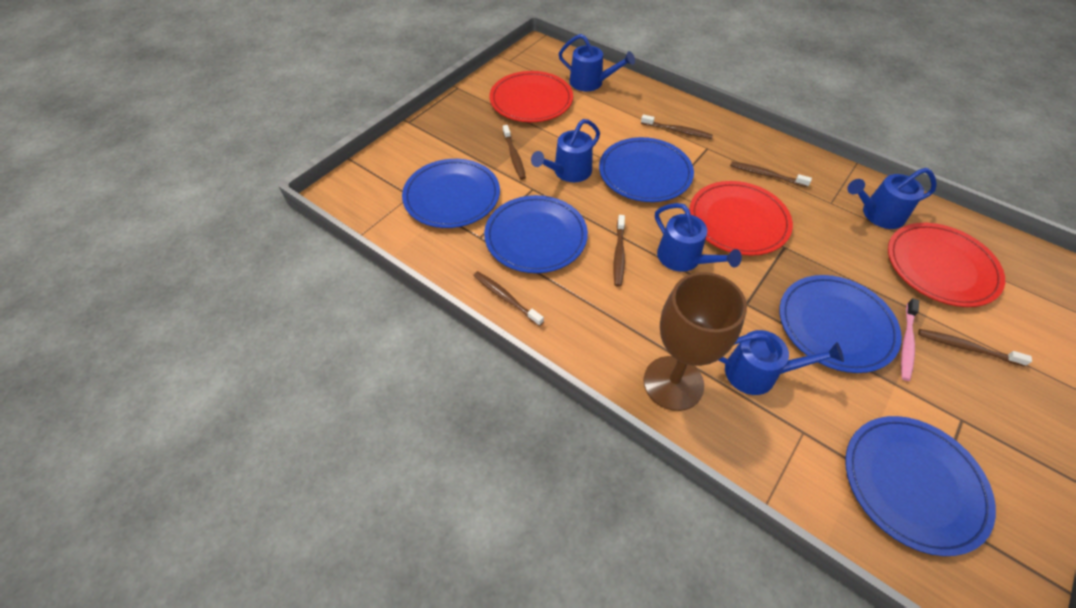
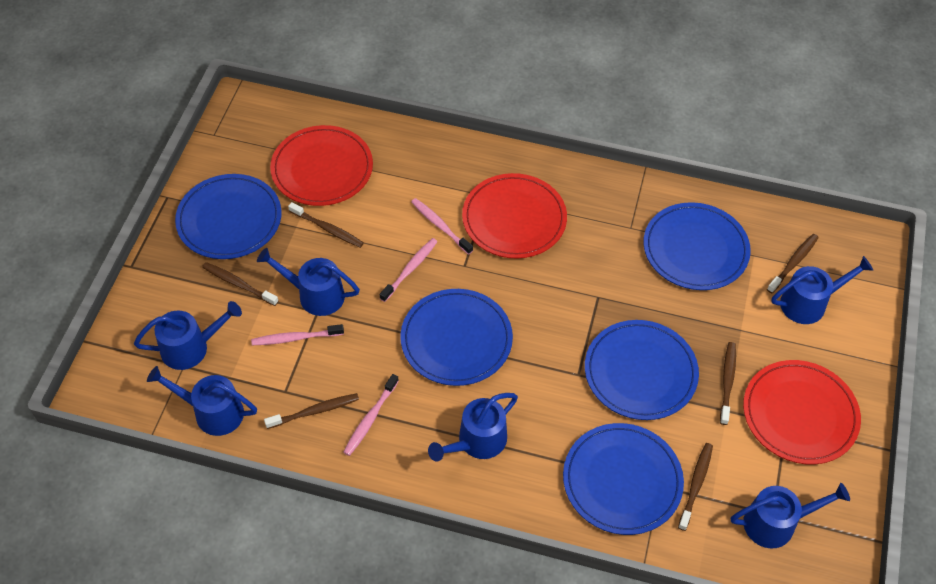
blue watering can: [531,119,600,182] [559,34,635,91] [655,203,742,272] [719,330,844,395] [847,168,937,229] = 5 -> [134,301,242,370] [147,366,257,436] [257,248,360,316] [428,393,518,461] [731,483,850,548] [772,256,873,324] = 6
brown goblet: [643,272,747,411] = 1 -> none = 0
pink toothbrush: [901,298,919,381] = 1 -> [251,324,344,345] [343,374,399,456] [380,238,438,302] [411,198,473,255] = 4

